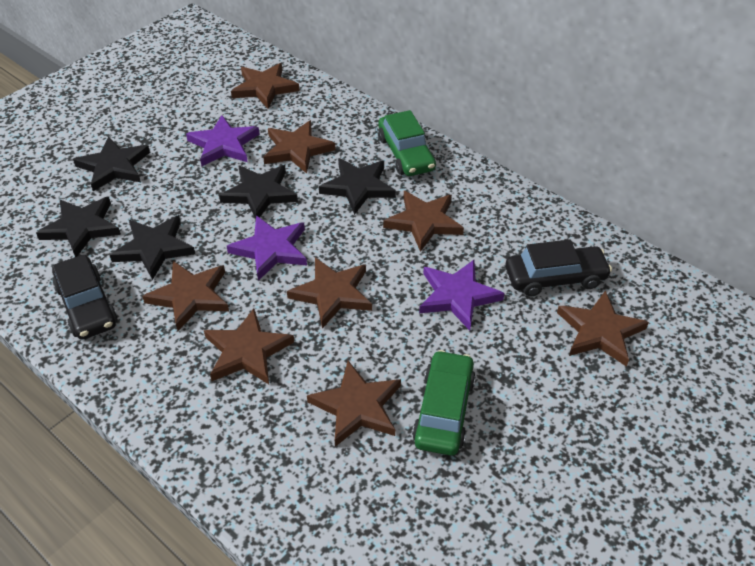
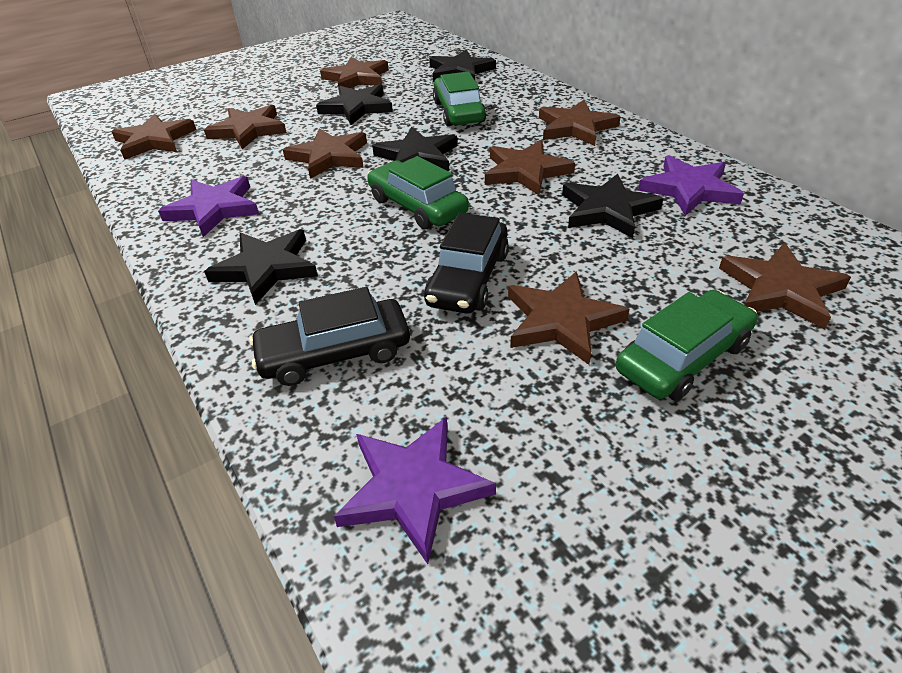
green car: [378,110,436,176] [412,350,476,456] = 2 -> [367,156,469,230] [433,71,486,127] [616,290,757,401] = 3

